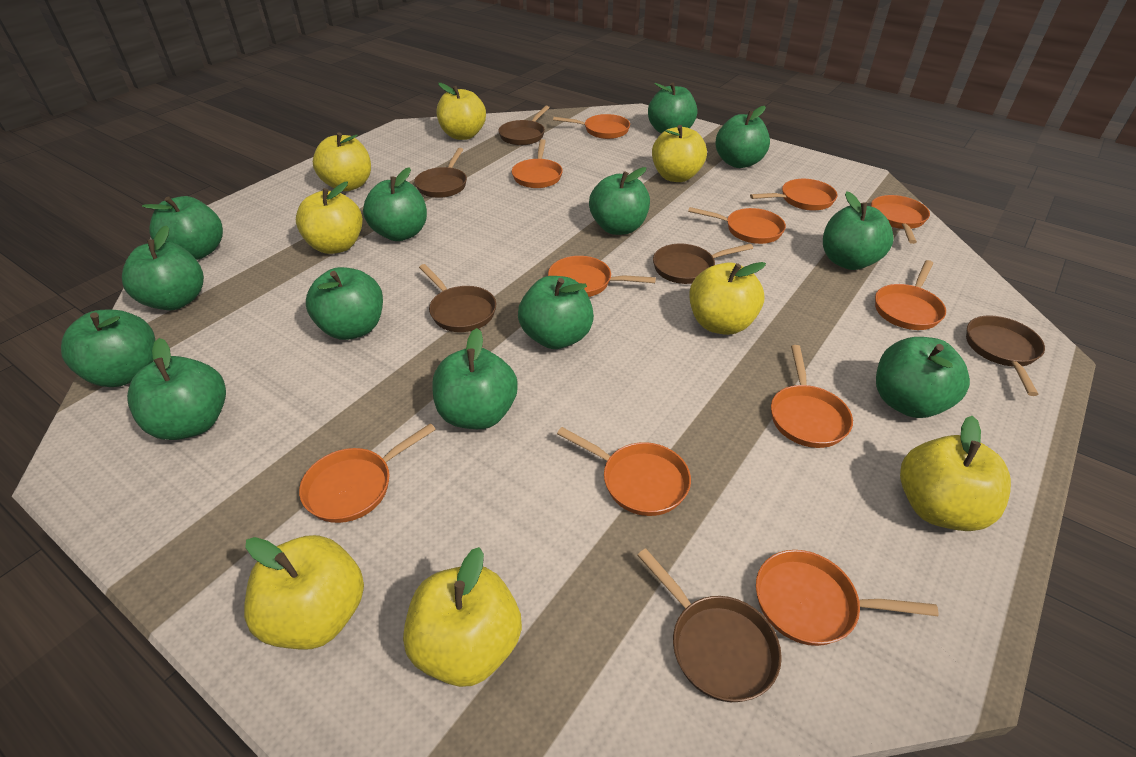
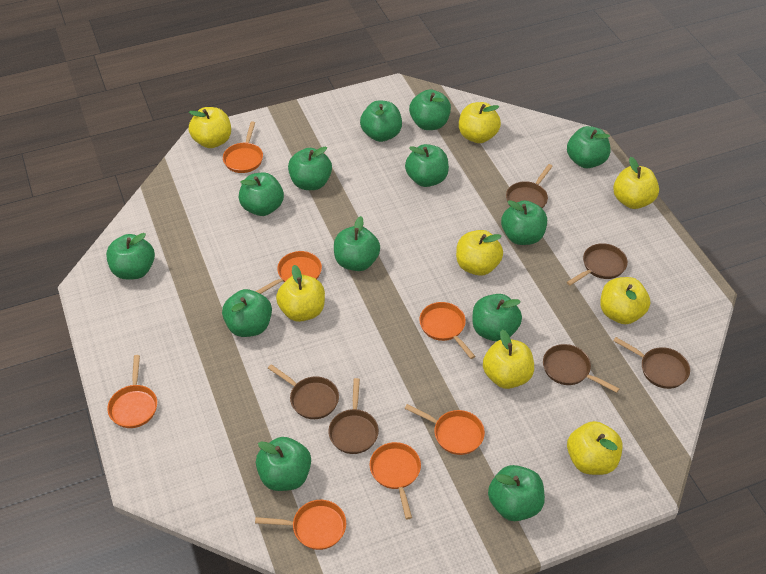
orange pan: [299,423,436,523] [512,139,563,188] [548,256,656,297] [553,114,630,139] [557,427,691,516] [688,207,786,244] [750,179,838,211] [756,550,939,646] [771,345,853,448] [871,195,930,244] [875,260,946,330] = 11 -> [107,355,157,428] [223,121,263,173] [255,500,346,550] [256,251,322,294] [370,442,421,519] [404,404,485,455] [419,302,475,359] = 7

